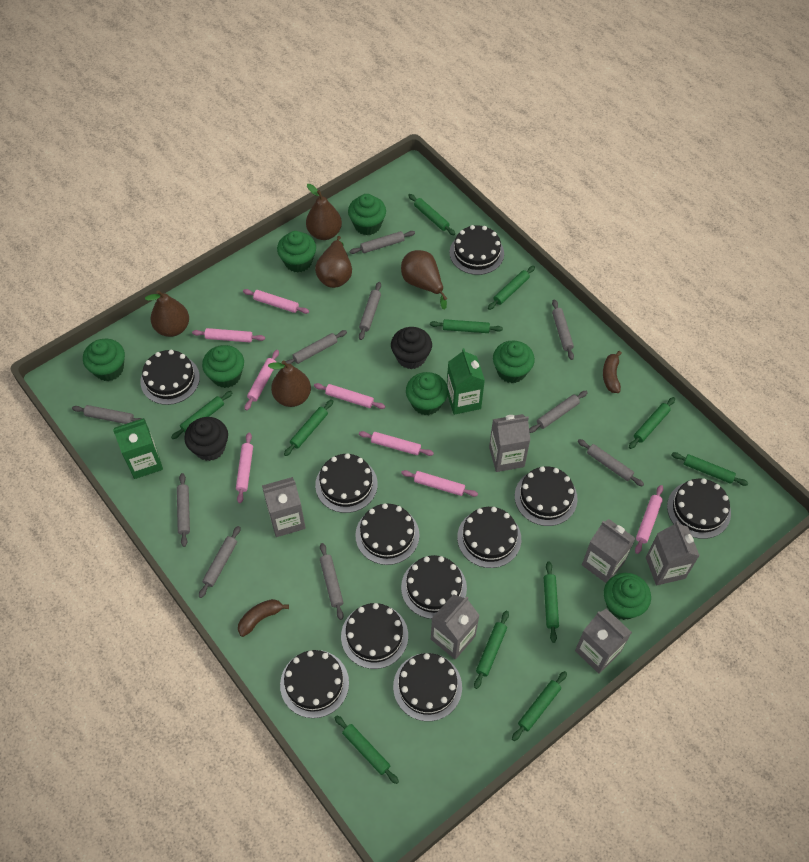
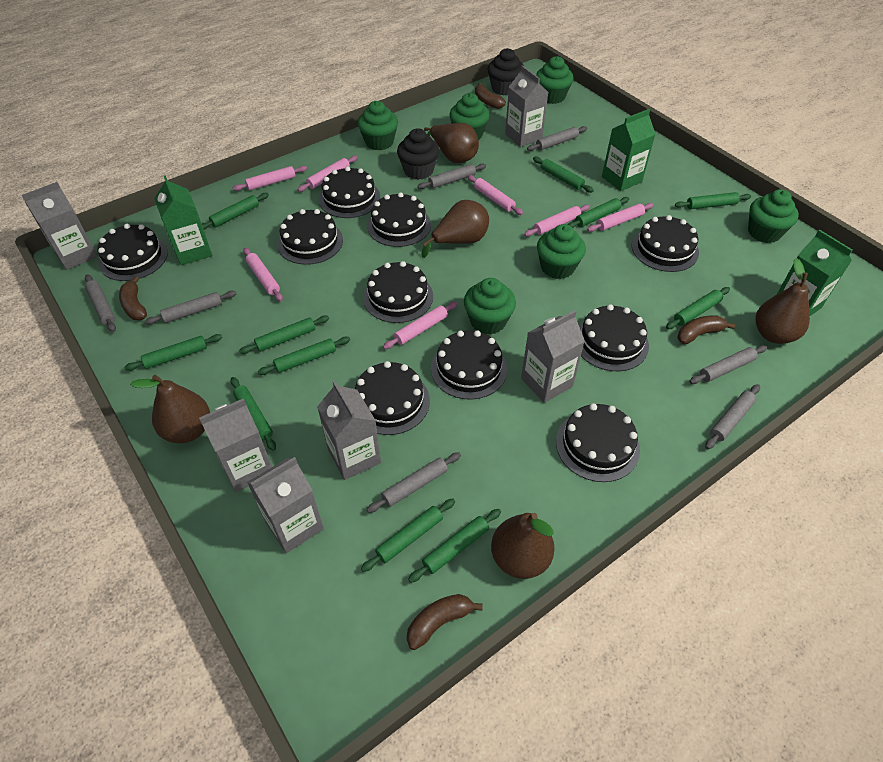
black cake: [141,350,200,405] [280,650,349,718] [315,453,378,513] [341,603,408,669] [355,503,419,565] [393,653,462,721] [401,555,467,619] [450,225,504,275] [457,507,521,568] [515,466,578,526] [667,478,731,539] = 11 -> [97,224,168,281] [277,209,343,265] [319,166,380,218] [355,361,430,435] [363,261,433,323] [367,192,431,247] [431,330,507,400] [556,403,640,482] [579,304,649,371] [632,215,699,272] = 10
brown banana: [238,599,289,637] [603,351,622,393] = 2 -> [119,276,147,320] [407,594,483,650] [475,83,506,109] [678,316,735,344] = 4
green carton: [113,418,163,479] [447,348,485,415] = 2 -> [154,175,212,265] [602,109,656,191] [777,230,852,316] = 3
green cupcake: [83,339,125,381] [202,345,244,388] [277,231,316,273] [348,194,386,235] [406,372,448,415] [493,340,535,383] [604,573,651,620] = 7 -> [358,101,398,150] [449,93,490,140] [464,278,516,335] [536,56,574,104] [537,224,586,279] [748,189,799,243] = 6
grey rolling pin: [72,405,143,424] [177,473,190,547] [199,526,241,598] [285,330,347,364] [320,543,344,620] [349,231,415,254] [359,282,381,340] [529,391,588,433] [552,299,574,360] [578,439,644,486] = 10 -> [85,274,116,332] [145,291,236,325] [367,452,461,513] [417,163,486,189] [527,126,587,151] [689,345,767,384] [705,384,760,449] = 7
pink rolling pin: [192,328,265,342] [236,433,253,503] [243,289,309,314] [245,350,279,410] [314,383,385,409] [359,431,434,456] [401,470,478,497] [635,485,663,554] = 8 -> [233,166,307,191] [243,248,283,301] [297,156,358,192] [383,302,457,349] [467,175,523,215] [524,204,590,237] [587,203,654,232] = 7

